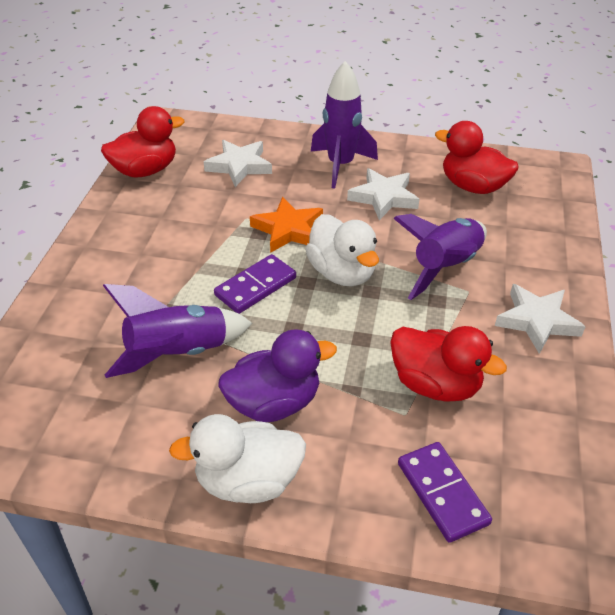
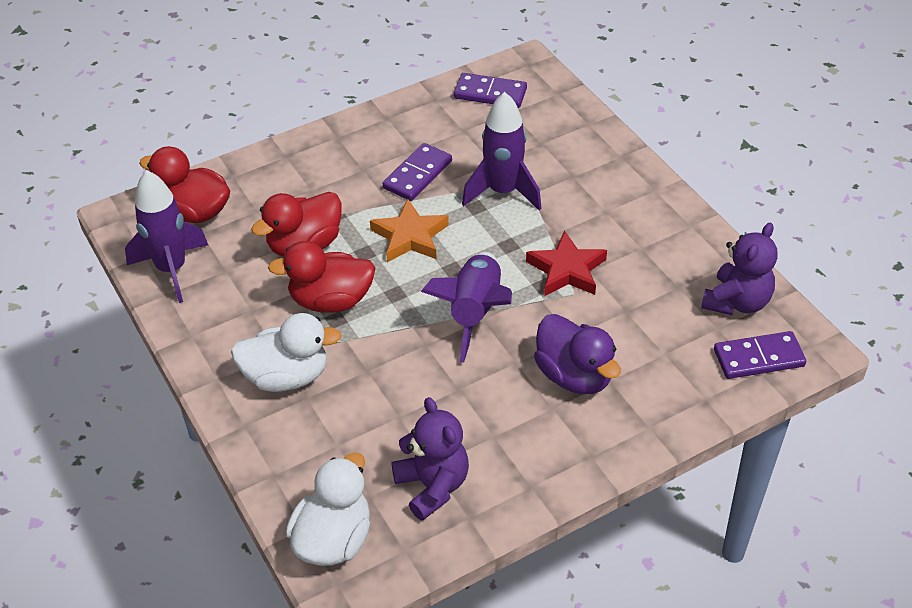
purple domino: [214,254,296,314] [398,442,492,543] = 2 -> [383,143,452,201] [454,73,527,108] [714,331,806,379] = 3
purple teddy bear: none = 0 -> [391,397,469,521] [701,223,778,315] = 2
red star: none = 0 -> [526,231,607,296] = 1
white star: [204,140,272,187] [347,168,420,220] [495,284,586,354] = 3 -> none = 0

